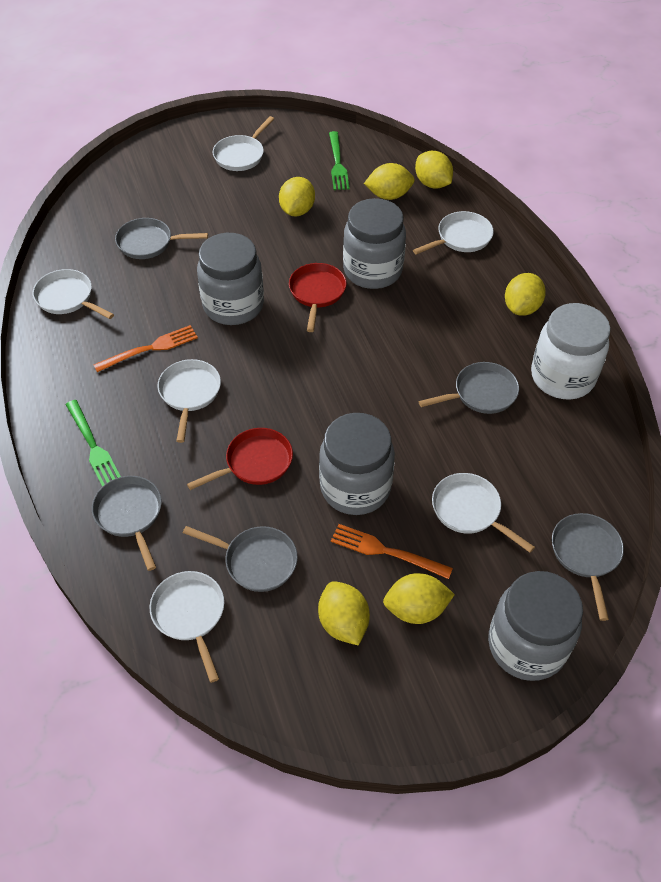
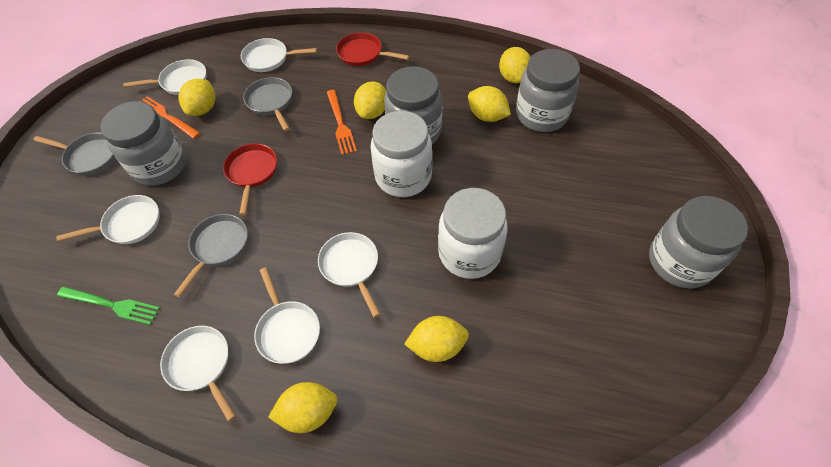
green fork: [66,400,121,487] [329,131,350,190] = 2 -> [57,286,160,325] = 1
grey pan: [92,476,162,571] [115,218,208,259] [183,526,298,592] [419,362,519,414] [552,513,624,621] = 5 -> [33,133,115,175] [174,214,248,297] [243,77,292,131] = 3
white jar: [531,303,610,400] = 1 -> [370,111,432,197] [438,188,508,279] = 2

